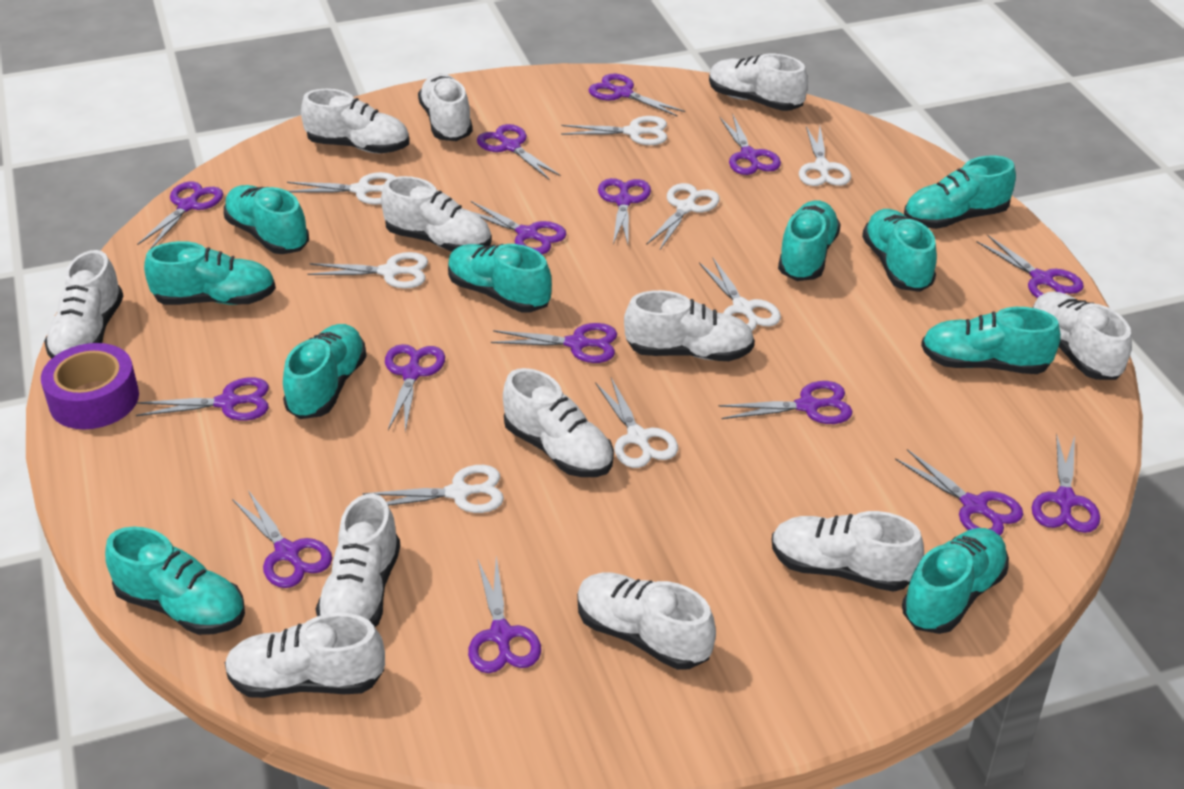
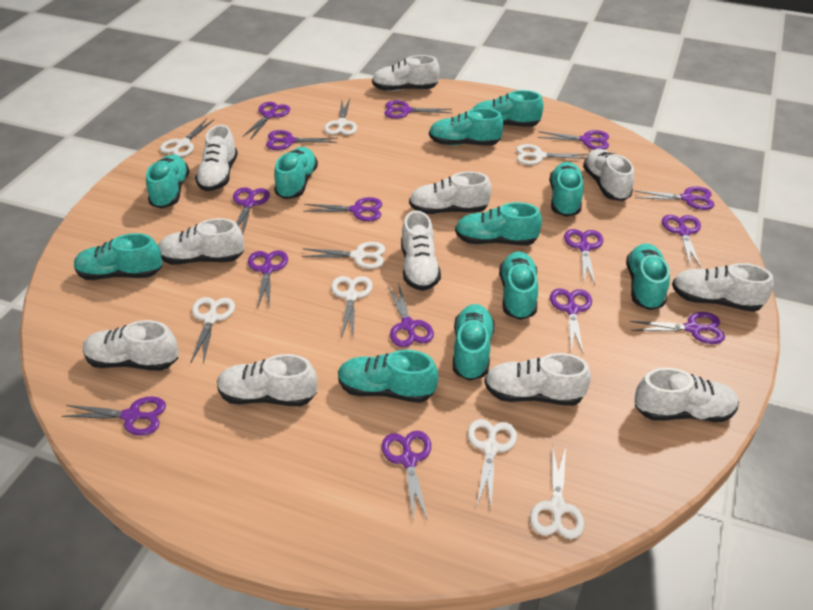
purple tape: [41,343,139,429] = 1 -> none = 0
turquoise shoe: [105,527,245,635] [144,241,276,305] [224,185,309,254] [283,324,367,419] [448,244,552,312] [778,200,841,281] [862,209,937,292] [902,528,1009,634] [904,156,1016,229] [921,307,1061,374] = 10 -> [74,233,162,280] [146,154,190,209] [274,147,318,199] [338,350,438,403] [429,108,504,146] [453,304,495,381] [455,202,542,245] [473,90,544,127] [499,251,538,320] [549,162,583,217] [626,243,670,310] = 11
white shoe: [44,250,124,359] [225,613,385,698] [301,89,409,153] [316,494,401,627] [381,176,492,252] [418,73,473,141] [503,368,614,477] [577,572,716,670] [624,290,755,361] [709,53,808,111] [772,511,924,592] [1032,292,1132,380] = 12 -> [83,320,179,371] [158,218,244,265] [195,125,238,191] [217,354,317,406] [372,55,440,91] [401,210,441,291] [409,171,492,214] [484,353,591,406] [583,149,634,201] [635,368,739,422] [672,263,774,312] = 11

